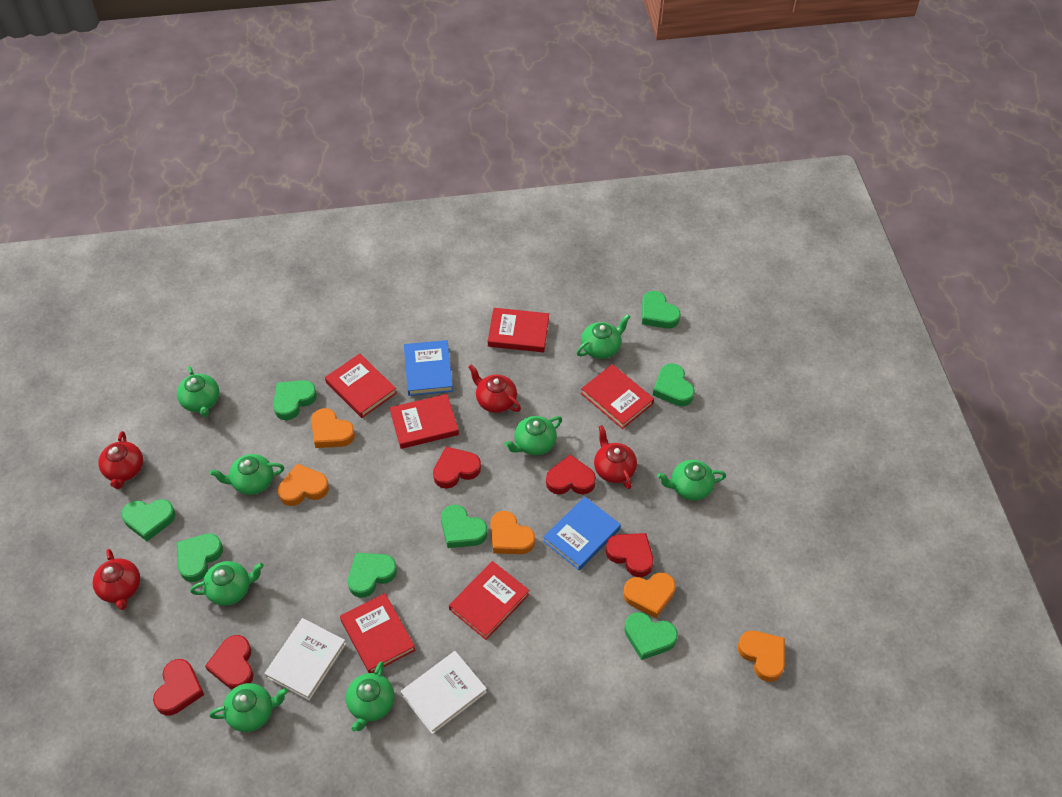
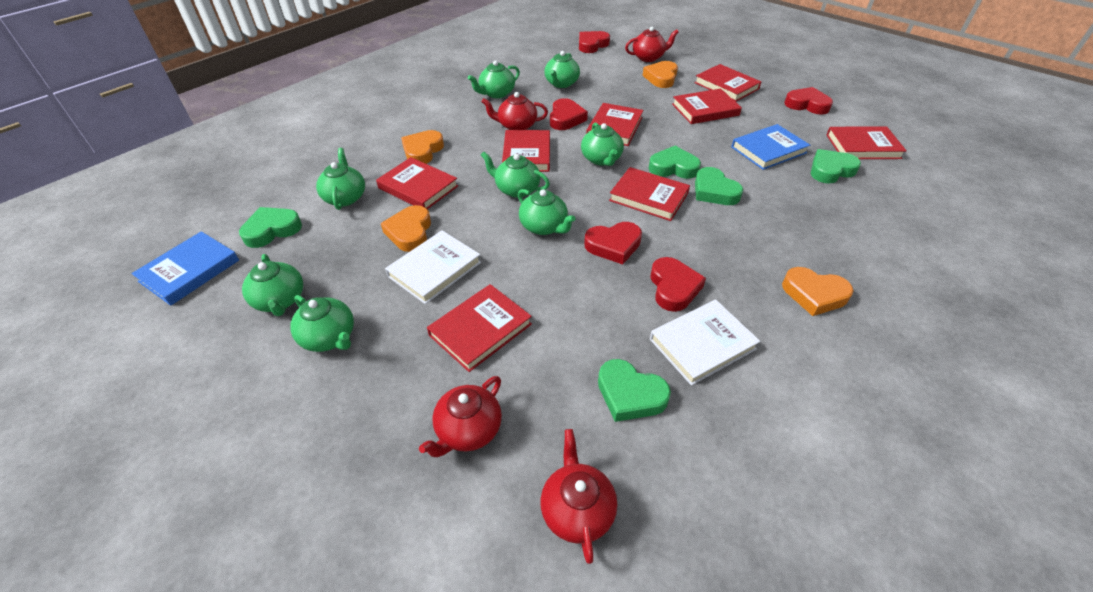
green heart: [121,499,175,541] [177,533,223,582] [273,380,317,420] [348,553,397,598] [441,505,487,548] [624,612,678,660] [642,291,681,329] [653,363,695,406] = 8 -> [239,207,302,248] [598,359,671,422] [649,146,701,179] [695,167,743,205] [811,149,861,184] = 5
orange heart: [278,464,329,506] [311,408,355,448] [490,511,535,554] [623,573,676,618] [738,631,785,682] = 5 -> [381,205,431,252] [401,130,444,164] [643,61,678,88] [782,267,854,316] = 4
red book: [325,353,397,418] [340,593,415,673] [390,394,459,449] [449,561,529,640] [488,308,549,352] [581,364,654,429] = 6 -> [376,157,458,209] [427,284,532,372] [502,130,550,172] [586,103,643,146] [609,167,690,221] [672,88,742,124] [694,64,761,102] [826,126,907,159] = 8

